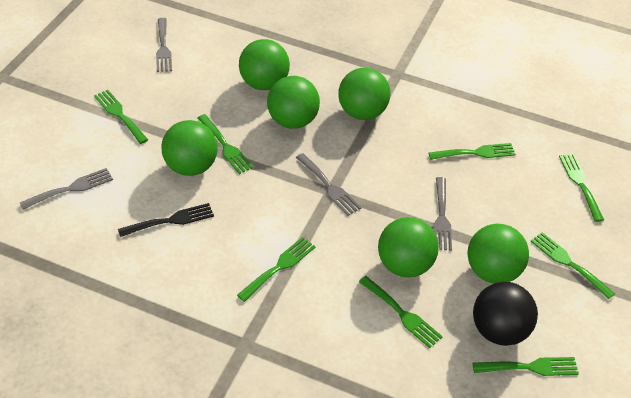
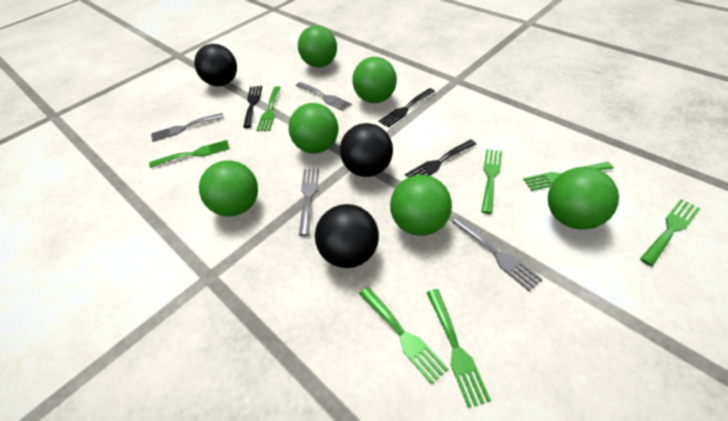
black ball: [473,282,538,346] = 1 -> [194,44,237,86] [315,204,379,268] [340,123,393,177] = 3
black fork: [118,203,214,237] = 1 -> [243,86,262,128] [379,88,435,128] [405,139,476,177] = 3
green fork: [94,90,148,144] [198,114,253,174] [237,237,316,302] [359,276,443,348] [429,143,516,160] [472,357,579,376] [531,232,615,299] [559,154,604,222] = 8 -> [149,140,229,168] [256,86,281,131] [359,287,448,385] [426,289,491,408] [481,149,502,214] [523,162,614,191] [640,199,701,266] = 7

